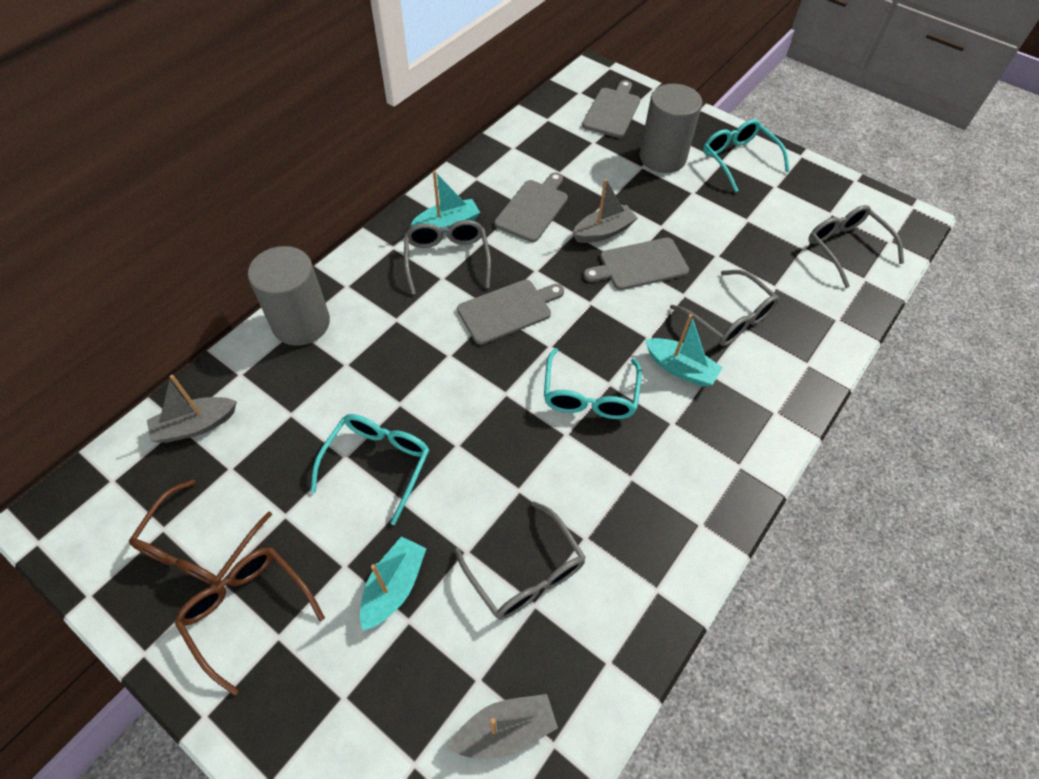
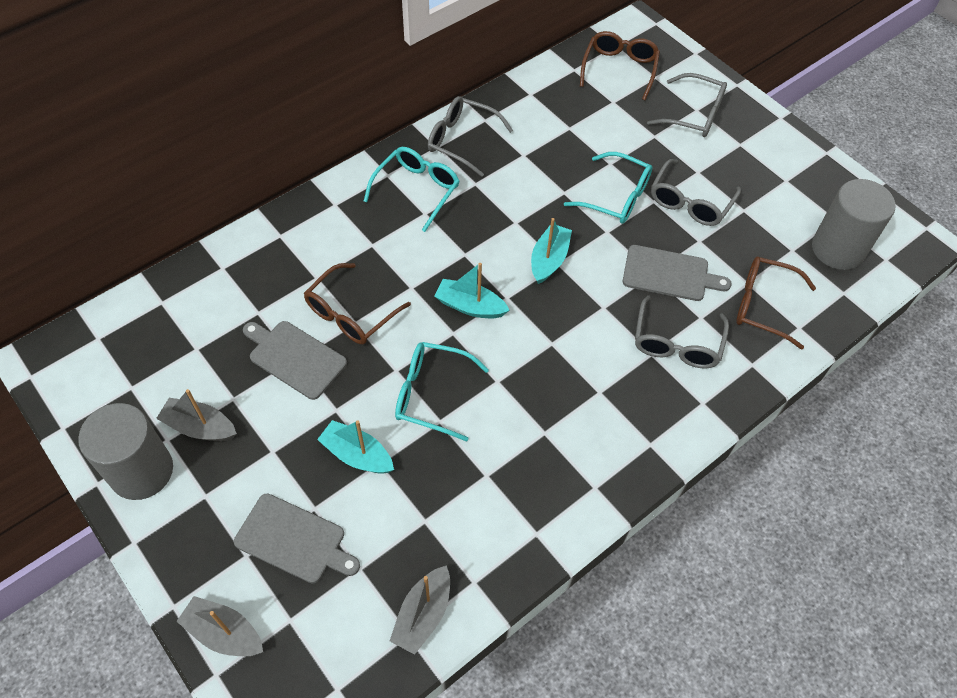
brown glasses: [129,480,272,586] [175,548,325,695] = 2 -> [304,263,411,344] [580,31,660,100] [736,257,816,349] = 3
grey cutting board: [457,280,564,345] [494,172,568,242] [582,80,640,138] [584,238,689,290] = 4 -> [234,493,360,583] [243,321,347,400] [623,245,732,301] = 3

